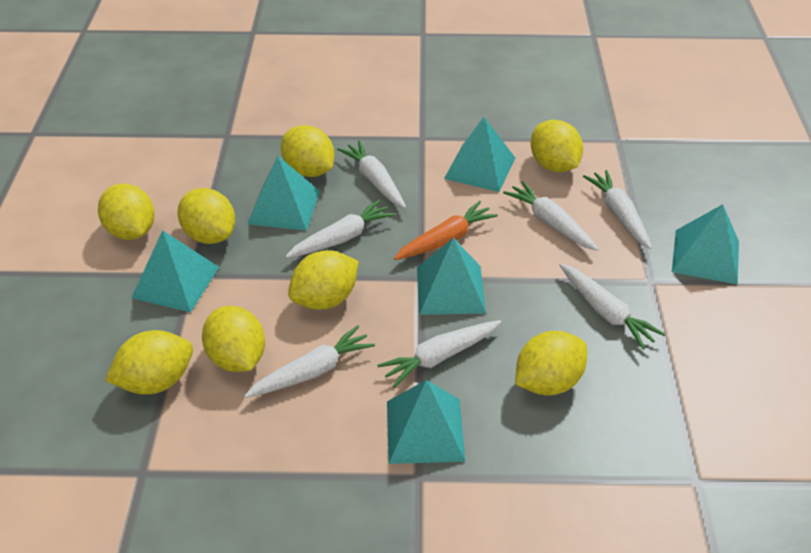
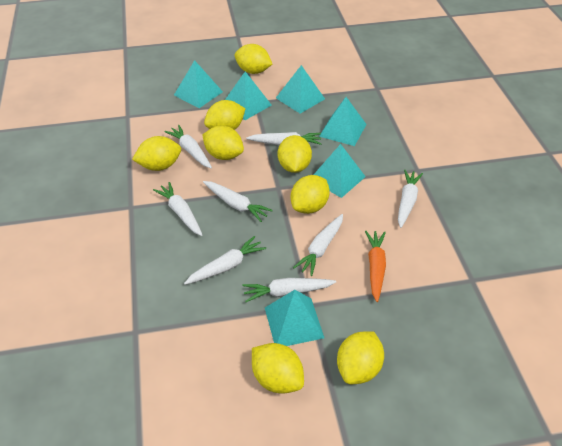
white carrot: [244,325,375,398] [285,200,395,258] [337,140,406,208] [377,320,501,388] [503,181,599,251] [559,264,665,350] [583,170,652,249] = 7 -> [153,182,202,236] [164,125,212,168] [184,236,266,285] [203,181,273,222] [243,278,336,302] [246,132,322,145] [293,214,343,276] [398,170,423,228] = 8

